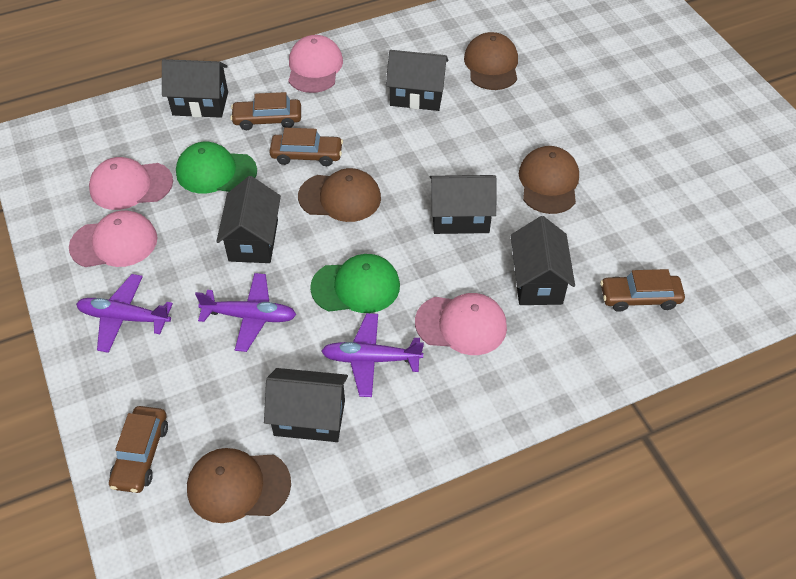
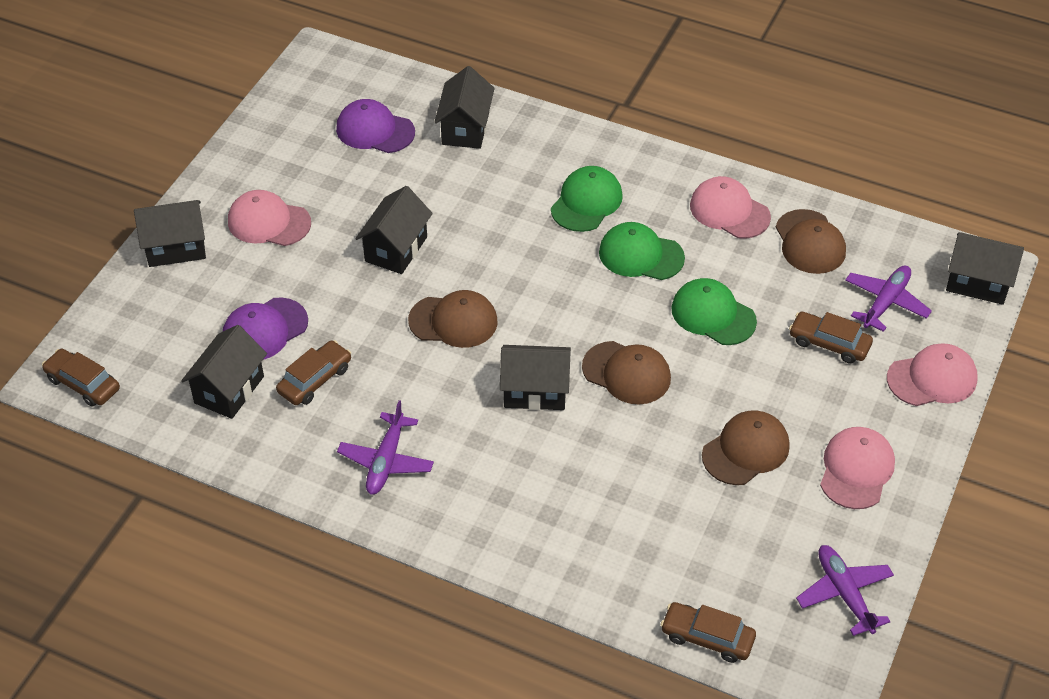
green cap: [176,142,257,194] [310,254,400,313] = 2 -> [551,166,623,232] [599,222,685,280] [671,278,757,345] = 3
purple cap: none = 0 -> [223,298,308,360] [336,99,415,153] = 2

